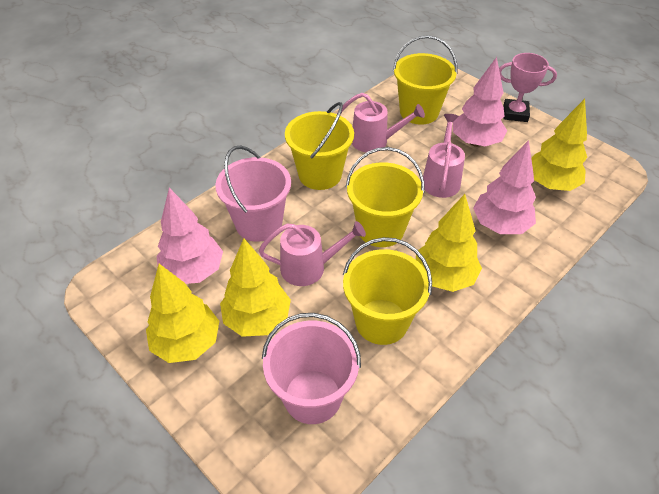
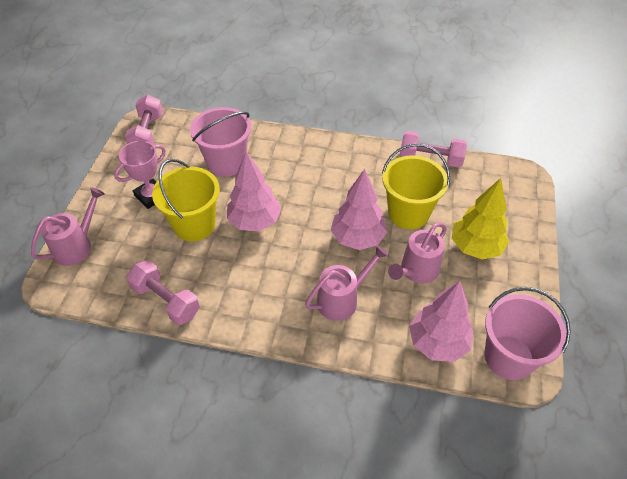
pink dumbbell: none = 0 -> [125,95,163,144] [126,260,200,325] [400,131,467,167] = 3
yellow bucket: [285,102,354,190] [343,237,432,345] [346,147,425,247] [393,35,458,124] = 4 -> [152,159,220,241] [382,143,450,229] = 2
yellow tree: [146,264,219,363] [220,239,291,337] [416,194,482,292] [531,99,587,191] = 4 -> [452,178,509,260] = 1

